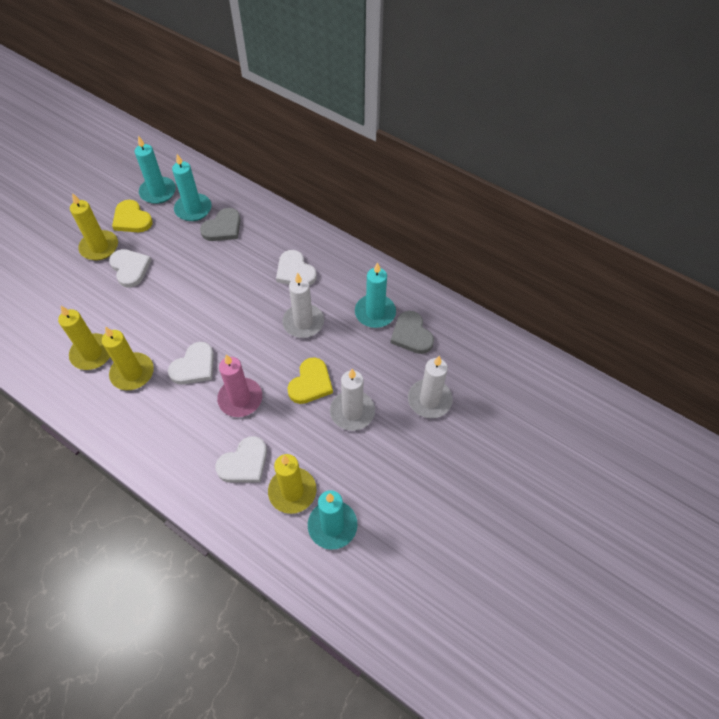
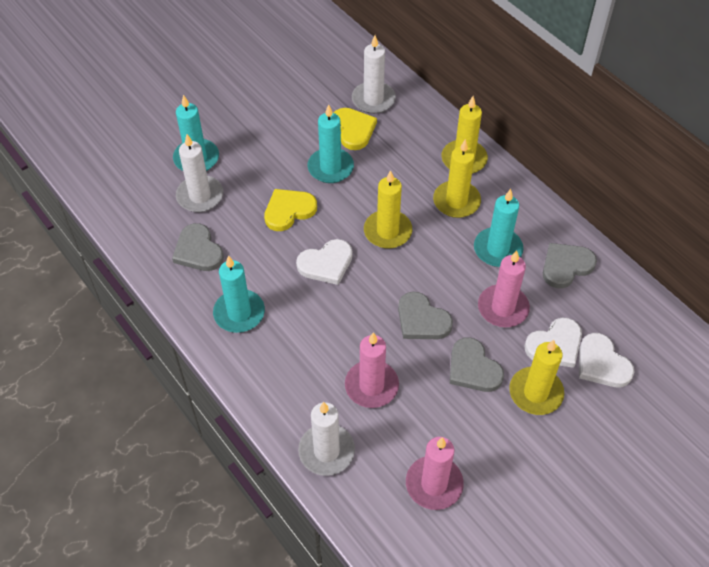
grey heart: [200,208,241,241] [391,311,434,354] = 2 -> [172,223,224,271] [398,292,453,339] [450,337,504,392] [543,243,597,288] = 4
pink candle: [217,354,262,417] = 1 -> [345,332,399,408] [406,437,464,510] [478,250,530,327] = 3
white heart: [109,249,152,288] [168,342,214,385] [215,436,267,483] [276,250,317,285] = 4 -> [296,239,353,285] [524,318,582,368] [579,333,634,387] = 3

